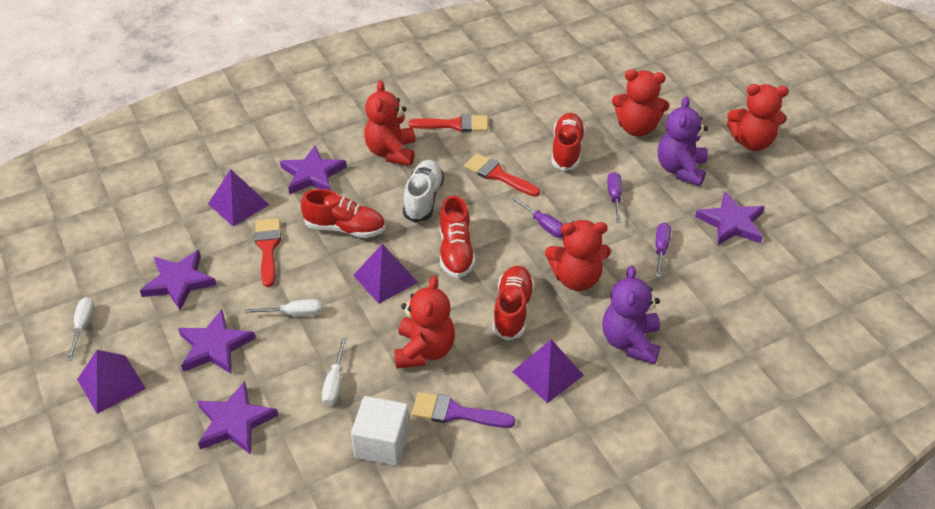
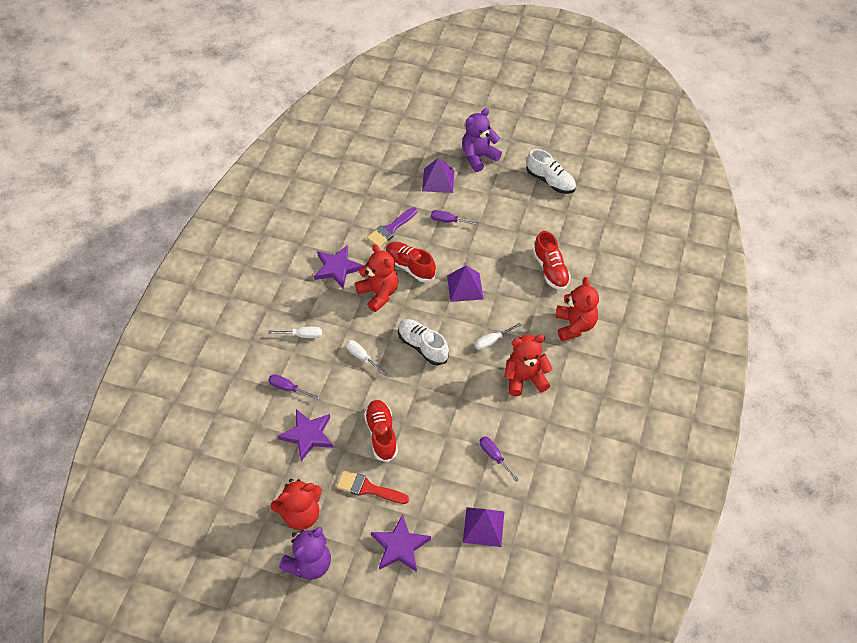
purple pyramid: [77,350,146,414] [208,169,269,226] [353,244,418,304] [512,339,584,403] = 4 -> [422,157,454,193] [447,265,483,302] [463,507,504,547] = 3
purple star: [140,250,217,311] [178,309,256,374] [197,381,278,455] [280,146,347,195] [695,192,765,245] = 5 -> [278,409,334,461] [314,245,364,288] [371,514,431,572] = 3
red brush: [255,218,281,287] [409,114,488,132] [464,153,540,197] = 3 -> [337,470,409,504] = 1
red shoe: [301,189,385,238] [439,195,475,278] [493,266,535,341] [552,113,585,171] = 4 -> [364,400,398,462] [386,242,436,282] [533,231,571,290] = 3
red teddy bear: [364,81,415,166] [394,276,455,369] [545,220,611,291] [612,69,669,137] [727,84,789,151] = 5 -> [270,479,322,530] [355,244,398,312] [504,335,553,396] [555,277,599,341] = 4
white cube: [351,396,410,466] = 1 -> none = 0
white shoe: [403,160,444,223] = 1 -> [398,319,449,365] [526,149,576,194] = 2

